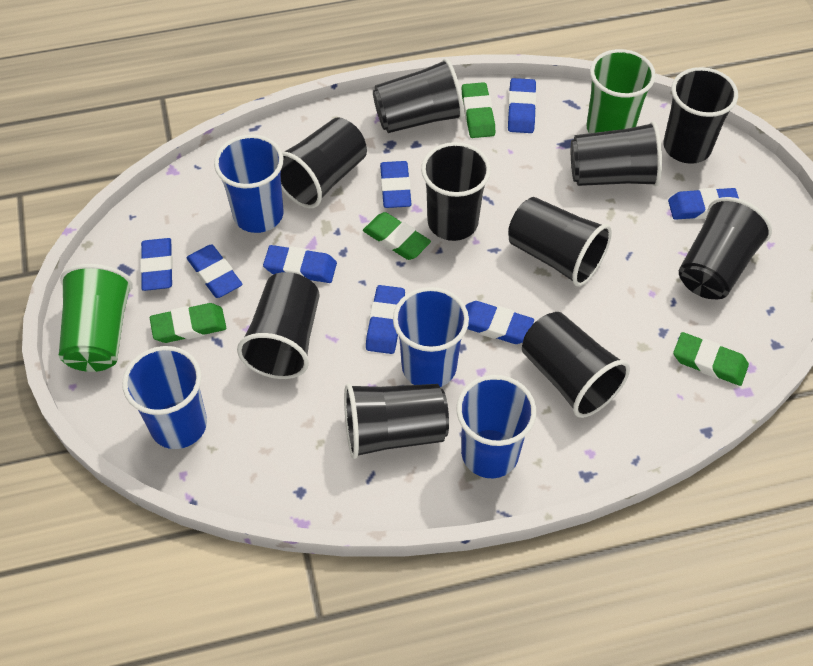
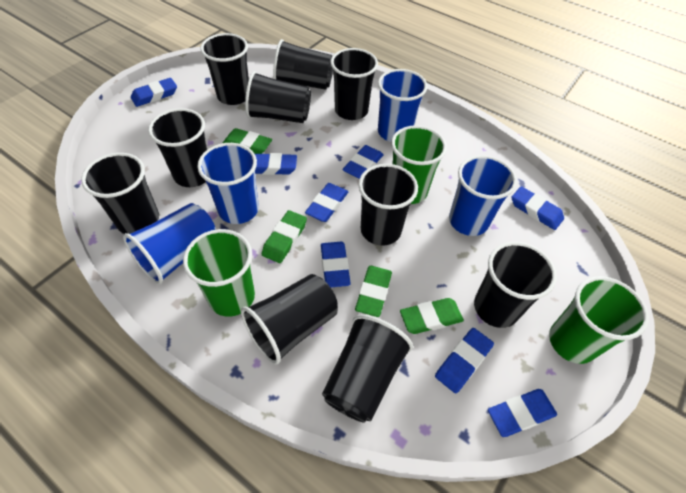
green cup: [59,264,133,372] [586,49,656,133] = 2 -> [183,229,255,317] [391,125,447,204] [549,276,649,364] = 3

